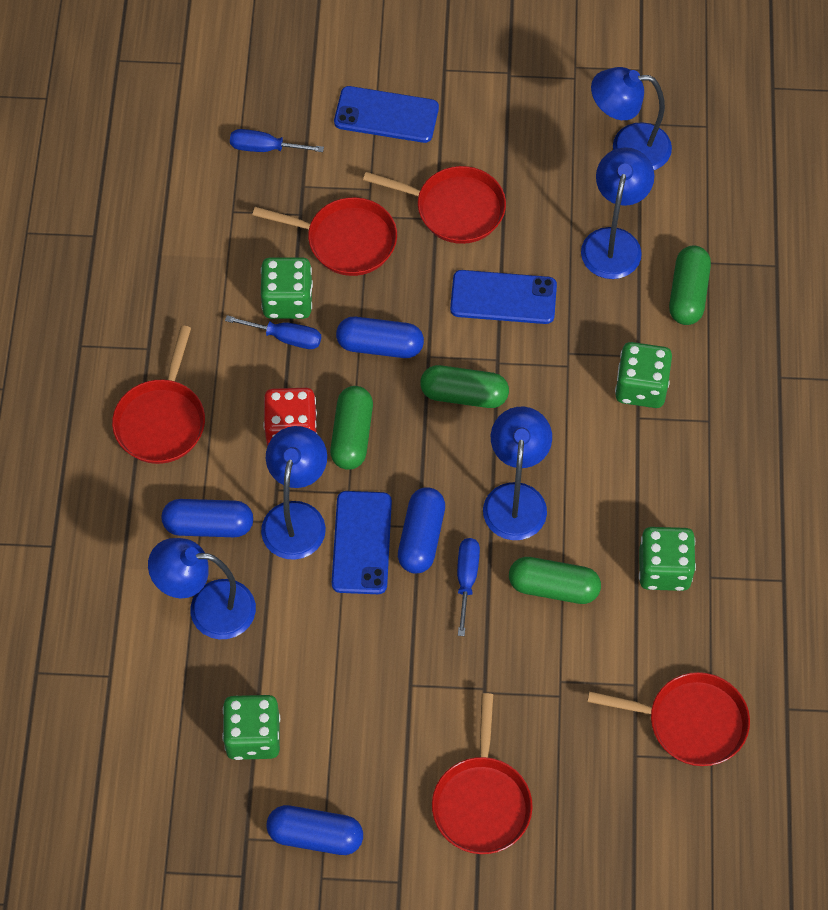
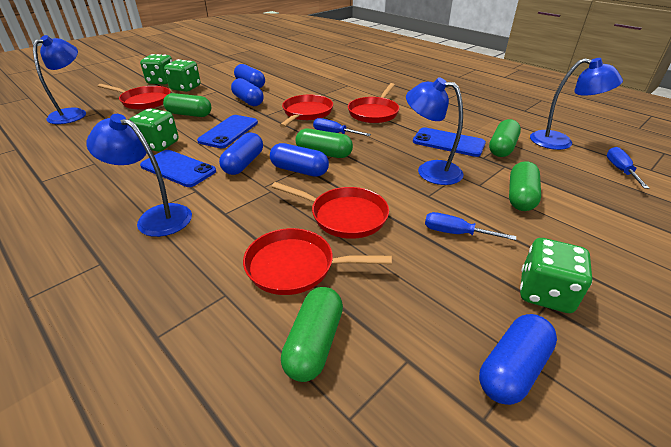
blue capsule: [161,499,253,537] [266,805,363,855] [336,317,424,358] [398,487,445,573] = 4 -> [219,133,263,175] [231,78,264,106] [234,64,265,88] [270,143,329,177] [479,314,557,405] = 5
blue lamp: [148,538,256,639] [261,426,327,560] [483,407,552,540] [581,147,654,279] [591,67,672,170] = 5 -> [33,35,86,124] [86,114,192,237] [406,77,464,185] [530,58,623,150] = 4
green capsule: [330,386,373,470] [420,365,509,408] [509,557,601,604] [669,246,711,325] = 4 -> [163,93,211,117] [281,287,343,382] [295,129,353,158] [489,119,521,157] [509,161,541,211] = 5
red dice: [263,388,317,446] = 1 -> none = 0

